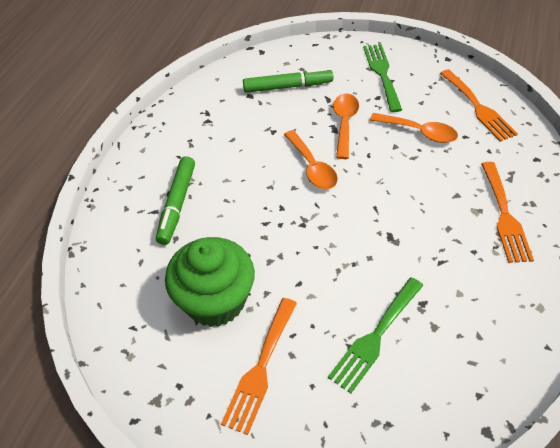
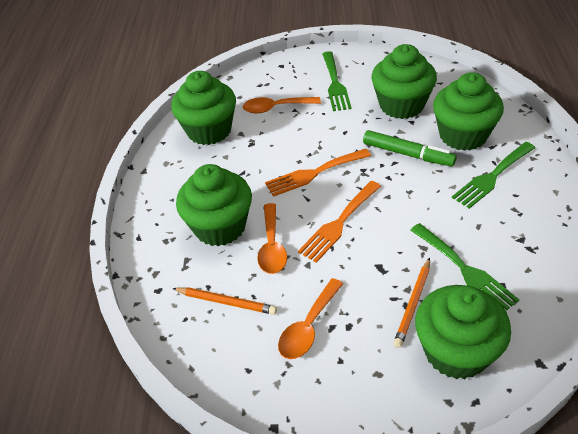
green cupcake: [165,237,255,327] = 1 -> [171,71,236,145] [176,164,252,246] [371,44,437,119] [415,285,511,379] [433,72,504,151] = 5
green fork: [328,277,424,393] [363,44,402,112] = 2 -> [322,51,352,111] [411,223,520,310] [452,142,535,209] = 3
green marker: [156,156,195,245] [243,68,333,93] = 2 -> [363,130,457,167] = 1
orange fork: [221,298,297,435] [440,69,518,142] [481,162,534,263] = 3 -> [265,149,371,197] [298,181,381,263] = 2
orange pencil: none = 0 -> [172,287,277,315] [393,258,430,348] = 2

